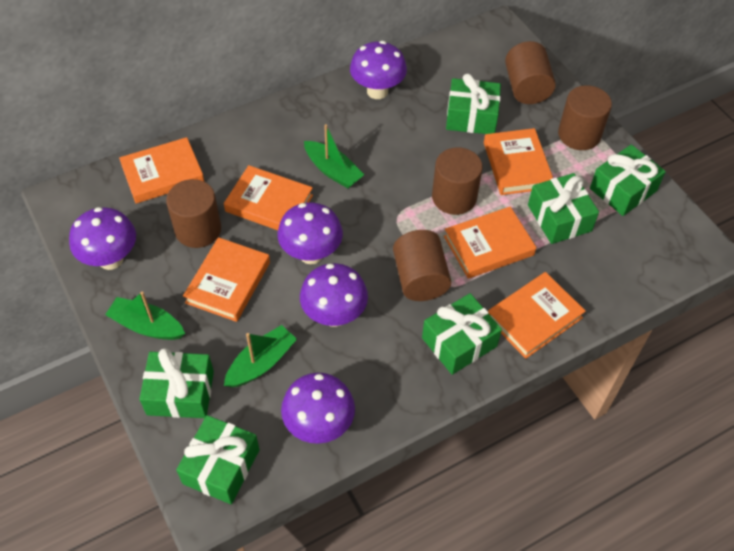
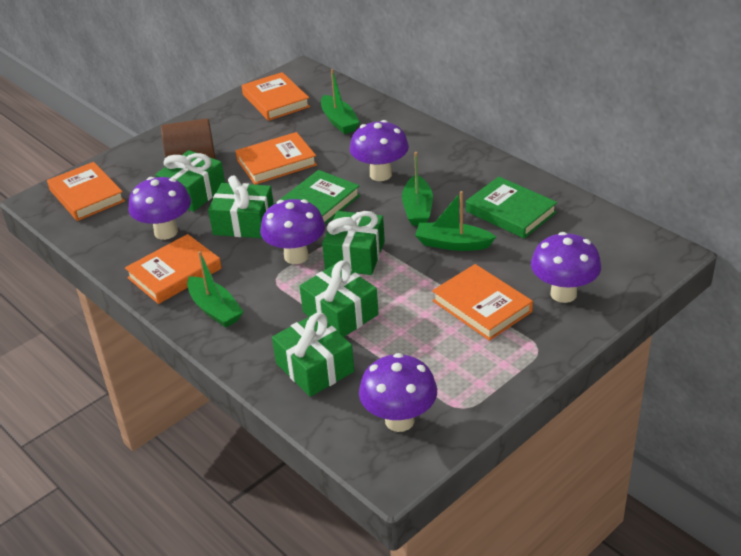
brown cylinder: [166,179,221,248] [393,230,451,301] [432,147,483,215] [505,41,556,104] [558,85,612,150] = 5 -> [161,118,215,159] = 1
green boat: [105,291,185,340] [224,325,297,388] [304,124,365,188] = 3 -> [187,251,244,328] [321,69,360,134] [402,152,433,226] [415,191,496,251] = 4
green book: none = 0 -> [274,170,360,224] [466,177,557,239] = 2
green gift: [139,349,214,418] [176,415,260,504] [422,293,502,375] [446,74,501,134] [528,173,599,244] [590,144,666,216] = 6 -> [155,150,225,212] [208,175,274,238] [272,313,354,397] [299,261,379,337] [322,211,385,275] = 5
orange book: [119,137,204,203] [183,237,270,322] [224,165,313,230] [444,207,537,279] [484,128,553,195] [488,272,586,359] = 6 -> [47,162,125,221] [125,234,222,304] [236,132,317,185] [242,72,310,121] [432,264,533,341] = 5

